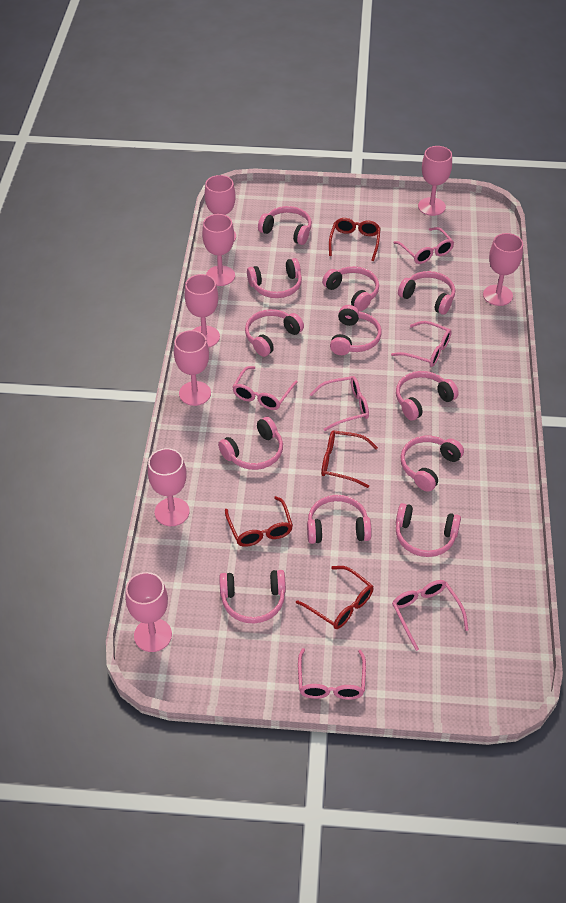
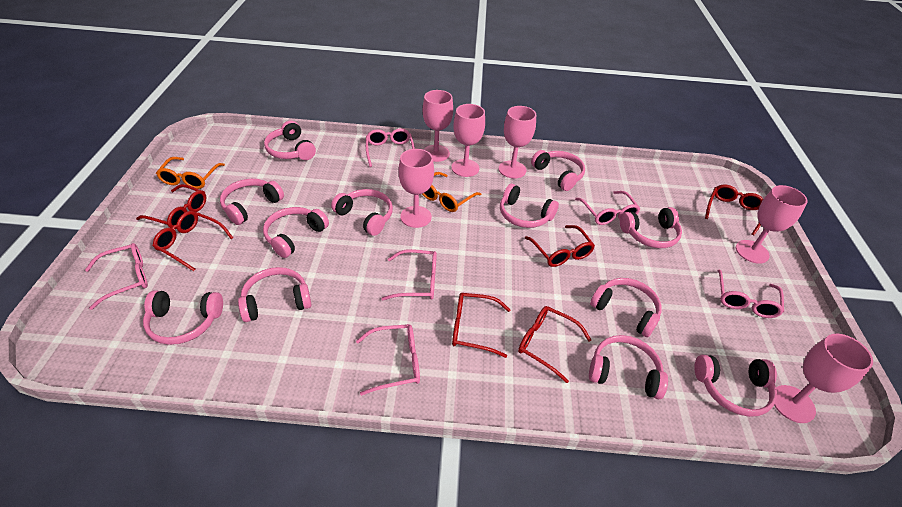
orange glasses: none = 0 -> [156,157,225,189] [422,172,481,212] = 2
pink goblet: [125,572,172,652] [148,448,190,526] [174,330,211,406] [185,274,220,348] [202,214,235,286] [205,175,236,241] [418,146,452,216] [483,233,523,306] = 8 -> [399,149,434,228] [423,90,453,162] [451,104,485,177] [499,106,536,178] [736,185,808,264] [774,334,873,423] = 6
red glasses: [225,496,293,547] [296,566,373,629] [321,430,378,488] [329,218,381,261] = 4 -> [136,184,206,229] [153,211,233,271] [452,293,510,358] [518,306,591,383] [525,225,595,267] [705,185,763,236] = 6

